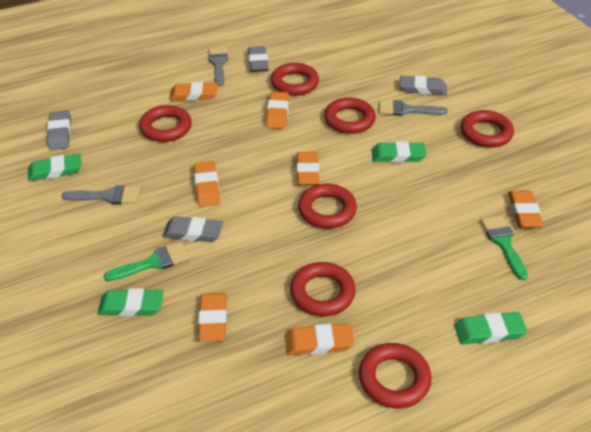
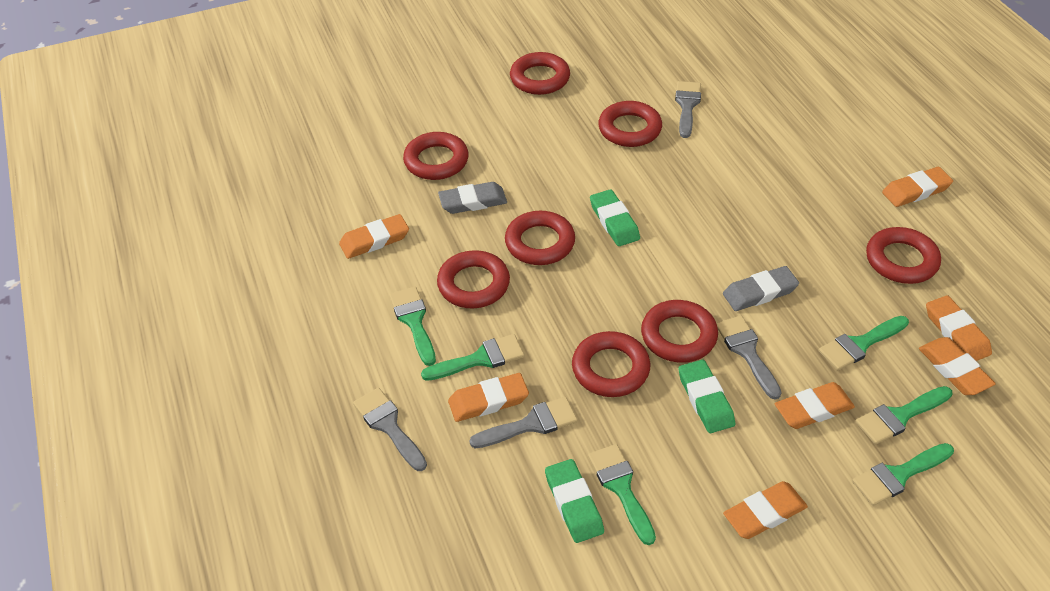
green brush: [103,242,189,281] [481,216,528,280] = 2 -> [389,287,436,366] [421,334,525,381] [588,444,656,545] [819,316,909,370] [852,443,954,506] [855,386,952,444] = 6
green eraser: [28,153,82,181] [98,288,164,316] [372,142,427,163] [455,312,527,345] = 4 -> [545,459,604,543] [590,189,640,246] [678,360,735,433] = 3
grey brush: [61,185,140,205] [209,47,228,86] [379,100,448,116] = 3 -> [353,388,427,471] [469,397,578,448] [675,81,701,138] [716,315,782,400] = 4
grey eraser: [47,110,71,150] [163,216,223,242] [248,46,269,72] [400,75,447,95] = 4 -> [438,182,507,214] [723,266,799,311] = 2
red ring: [139,105,192,142] [271,63,319,96] [290,262,356,316] [298,184,357,229] [324,97,376,134] [359,343,432,408] [461,110,514,148] = 7 -> [403,132,469,180] [437,250,510,308] [505,211,575,265] [510,52,570,95] [572,331,650,397] [598,101,662,147] [641,300,718,363] [866,227,941,284] = 8

